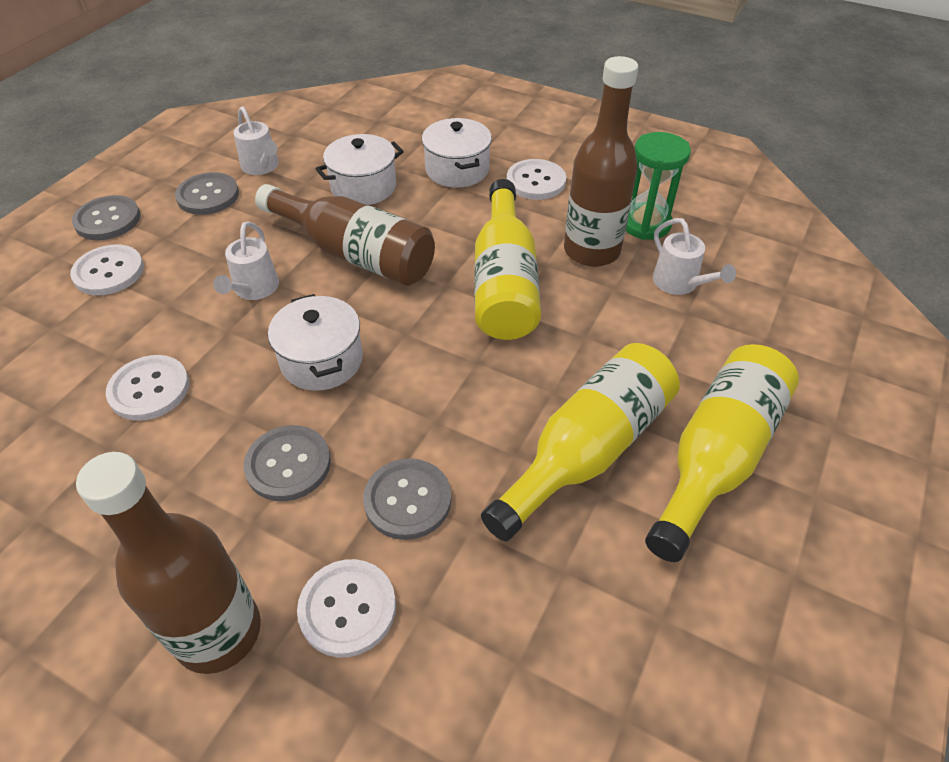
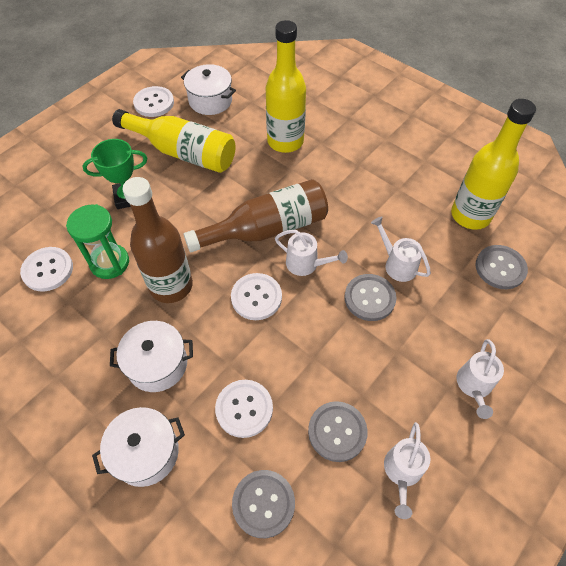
brown bottle: [76,452,261,674] [255,184,435,286] [564,56,638,267] = 3 -> [122,177,193,303] [184,179,328,252] = 2
green trophy: none = 0 -> [83,139,147,209] = 1
white watering can: [213,221,279,300] [234,106,279,175] [653,218,736,295] = 3 -> [275,230,348,276] [371,217,431,282] [384,422,430,519] [457,339,504,419] = 4

